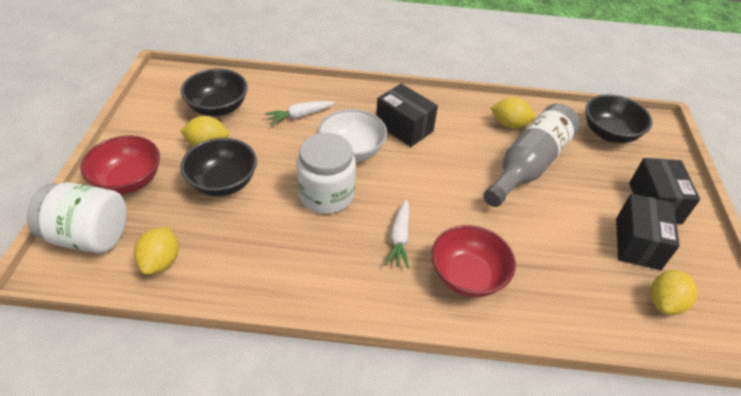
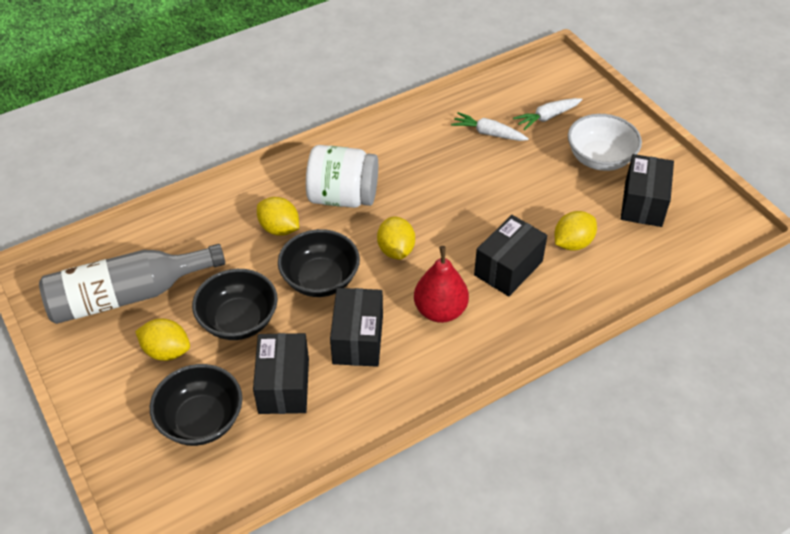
black box: [376,83,438,147] [616,194,680,270] [629,158,700,224] = 3 -> [253,333,309,414] [330,288,383,367] [474,215,547,296] [621,154,674,227] = 4
red bowl: [80,136,160,194] [431,225,516,297] = 2 -> none = 0
red pear: none = 0 -> [414,246,469,323] = 1
white jar: [27,182,127,253] [296,133,356,214] = 2 -> [306,145,378,208] = 1

